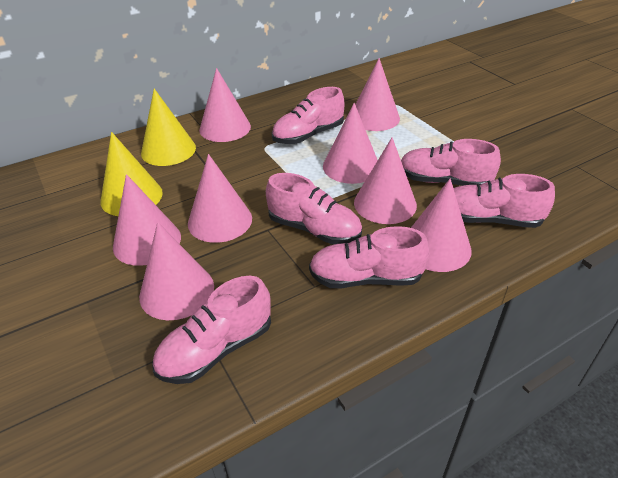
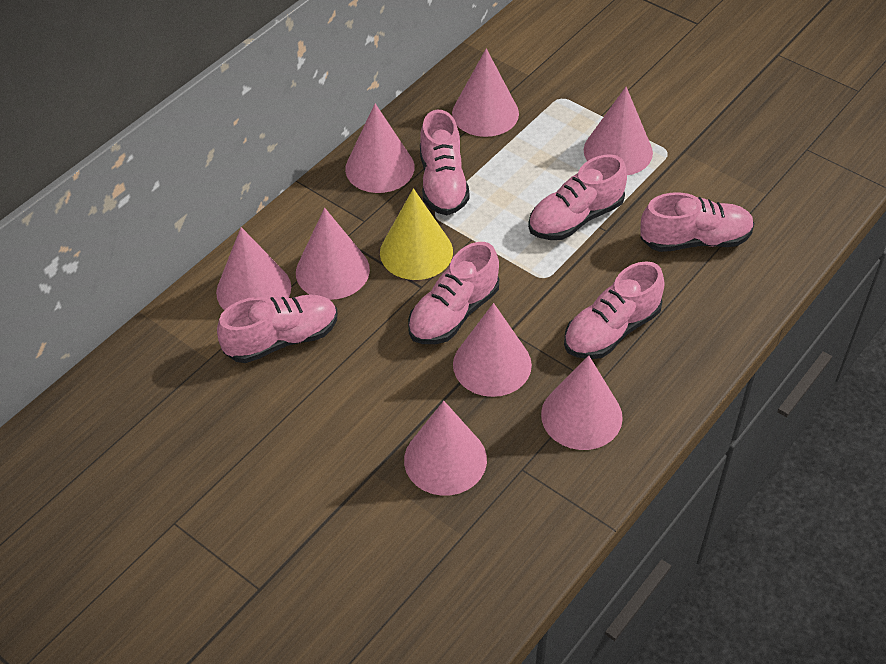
yellow cone: [101,132,163,216] [141,89,196,166] = 2 -> [380,188,453,280] = 1

